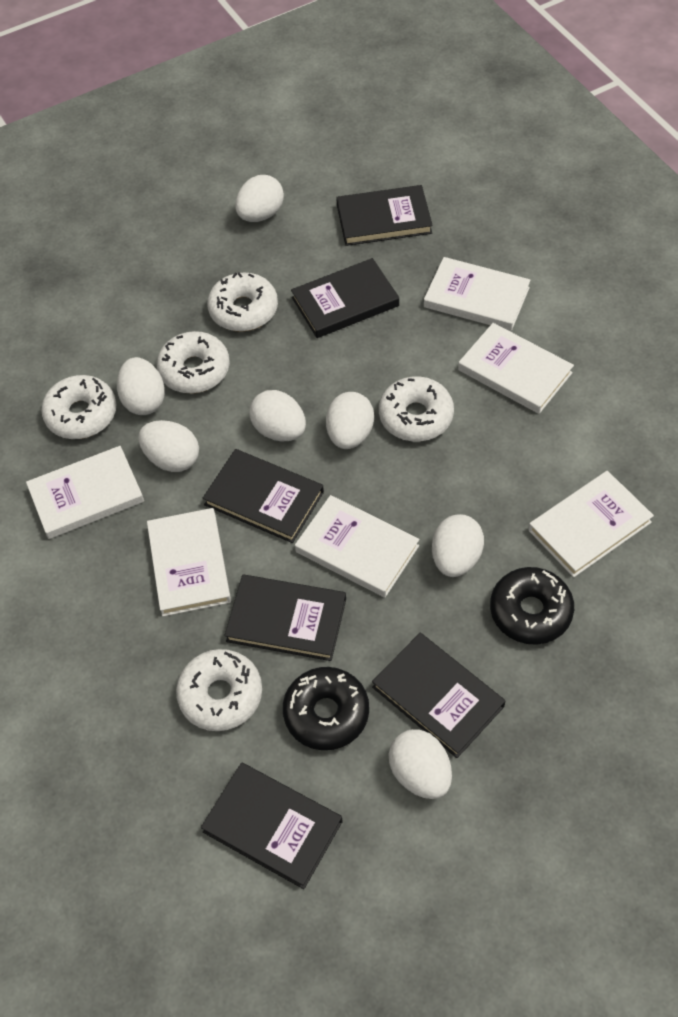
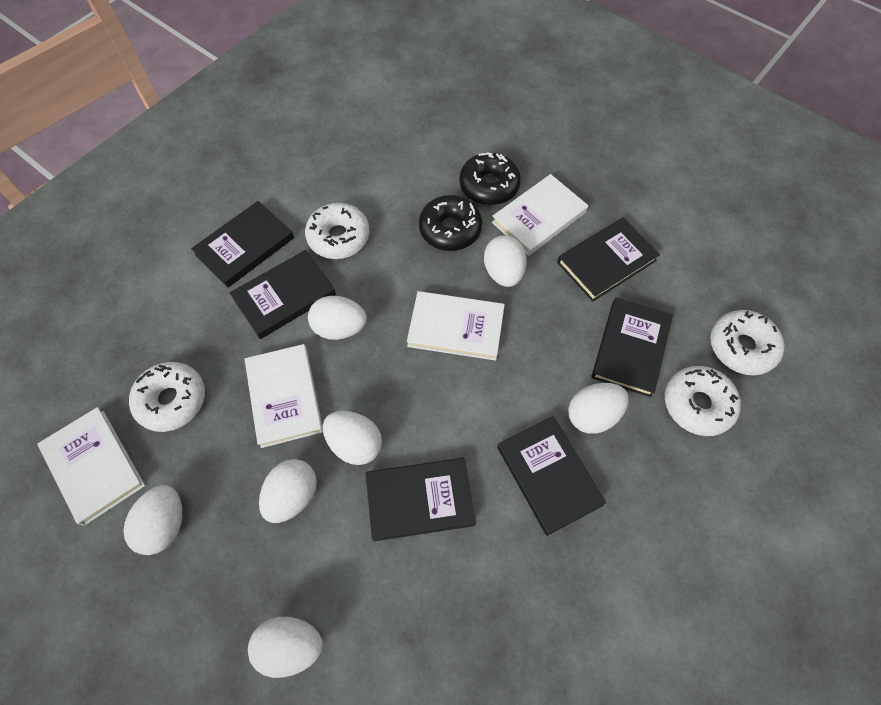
white book: [26,446,144,539] [147,508,231,616] [295,495,419,598] [424,257,531,331] [458,323,574,414] [528,471,654,577] = 6 -> [38,407,145,526] [245,344,323,448] [407,291,505,361] [492,174,588,256] = 4
white donut: [41,375,116,439] [157,331,230,394] [176,649,262,731] [207,272,278,332] [379,376,454,442] = 5 -> [129,362,205,432] [305,203,370,259] [665,366,741,436] [710,310,784,375] = 4

